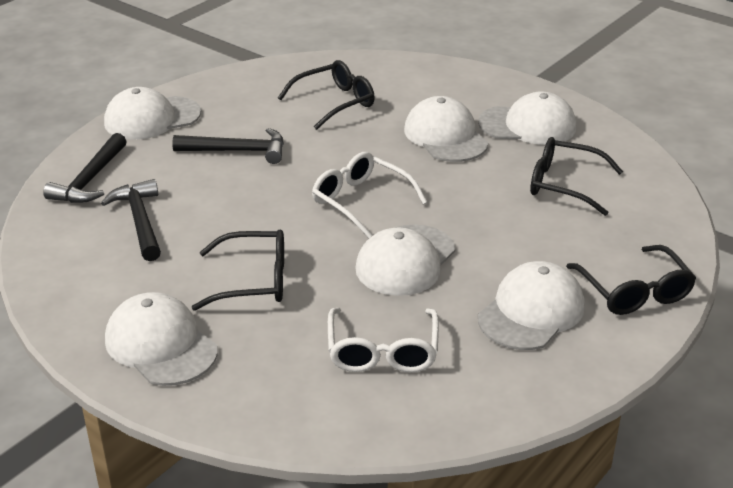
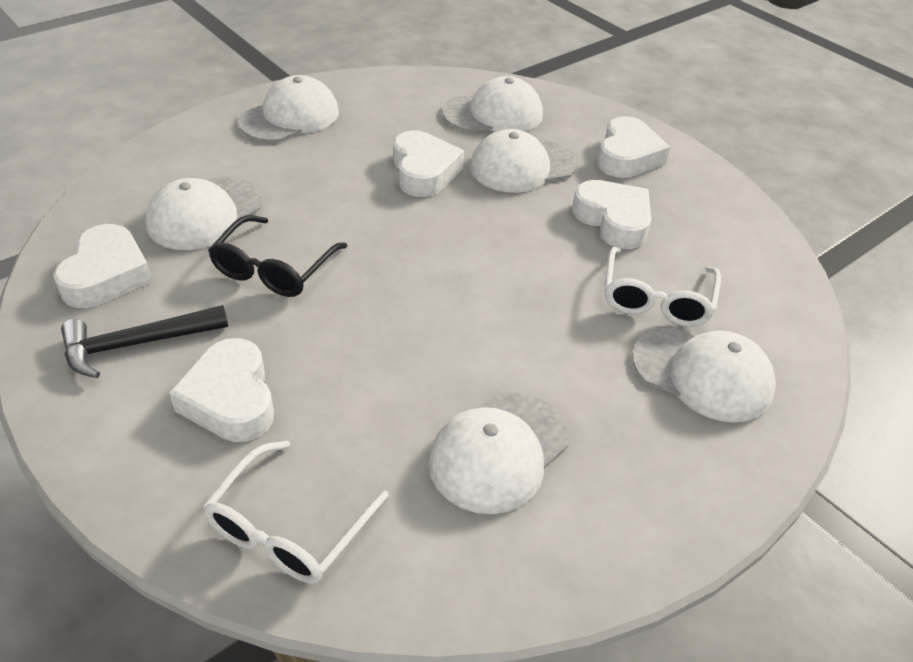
black glasses: [191,230,284,311] [278,60,375,130] [530,137,623,216] [566,245,696,315] = 4 -> [208,215,347,297] = 1
black hammer: [43,133,127,203] [101,179,161,261] [172,128,284,164] = 3 -> [61,305,228,378] = 1
white heart: none = 0 -> [53,224,153,308] [169,338,274,442] [393,130,464,197] [572,180,651,249] [597,116,670,178] = 5

